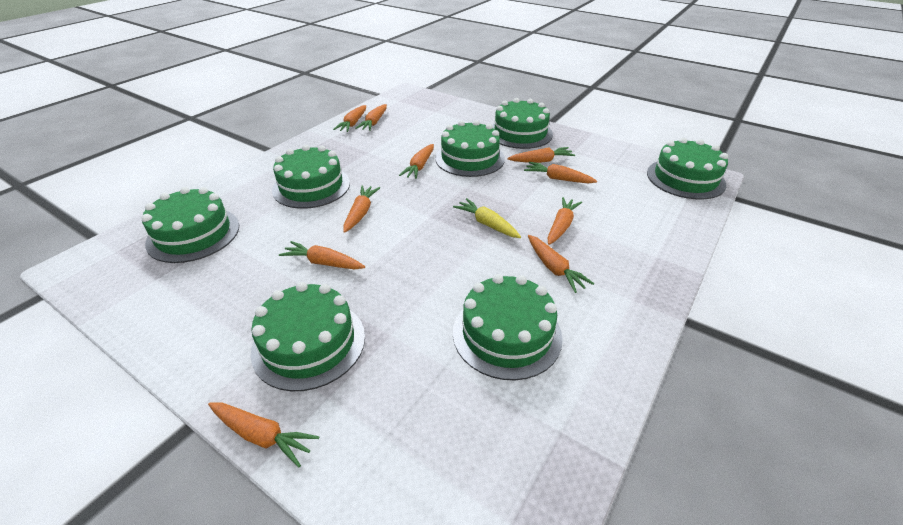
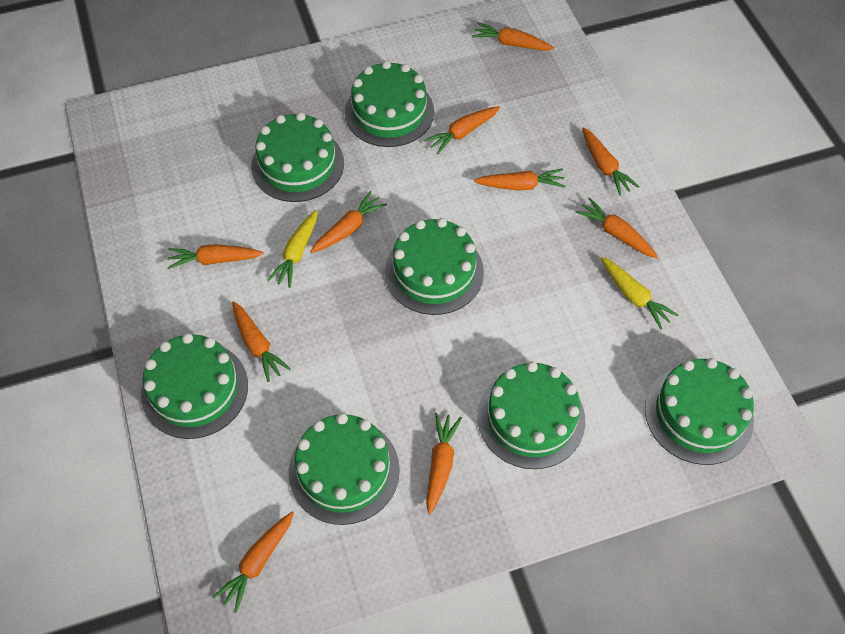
yellow carrot: [453,198,521,238] = 1 -> [267,210,318,288] [601,257,678,329] = 2

